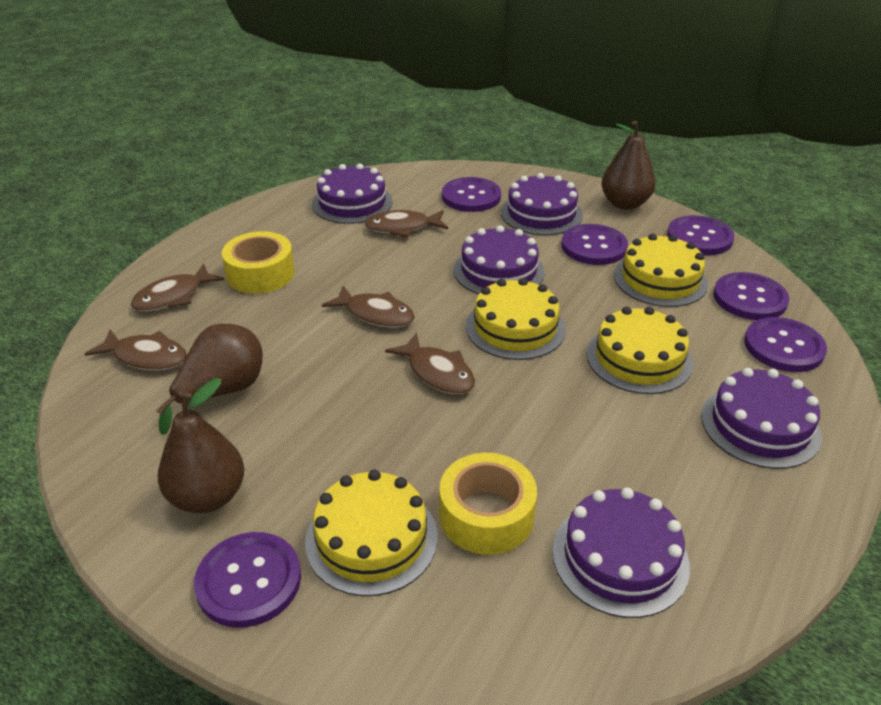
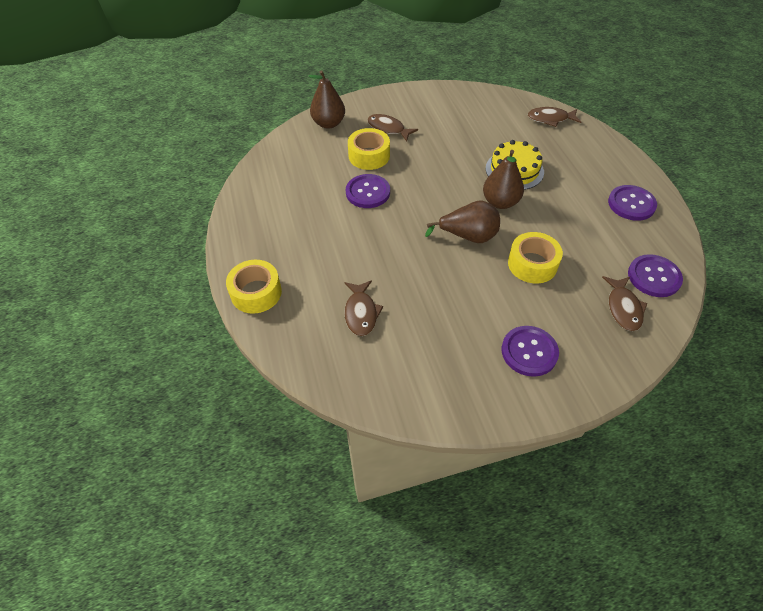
brown fish: [85,330,187,370] [131,263,225,311] [322,286,415,328] [365,210,448,237] [385,333,475,394] = 5 -> [344,280,383,336] [367,114,418,142] [528,107,581,127] [602,276,648,331] = 4
purple button: [194,532,301,628] [442,177,501,212] [562,224,628,265] [667,215,734,255] [713,272,789,320] [744,317,827,372] = 6 -> [346,174,390,208] [502,326,559,377] [608,185,657,221] [628,254,683,297] = 4
purple cake: [312,164,393,224] [454,225,545,294] [501,173,583,235] [552,487,690,618] [701,368,822,469] = 5 -> none = 0
yellow cake: [305,470,438,596] [466,278,566,360] [586,307,693,394] [614,234,708,307] = 4 -> [486,140,544,190] = 1
yellow tape: [222,231,295,294] [440,453,537,555] = 2 -> [226,260,282,313] [348,128,390,170] [508,232,563,284] = 3

